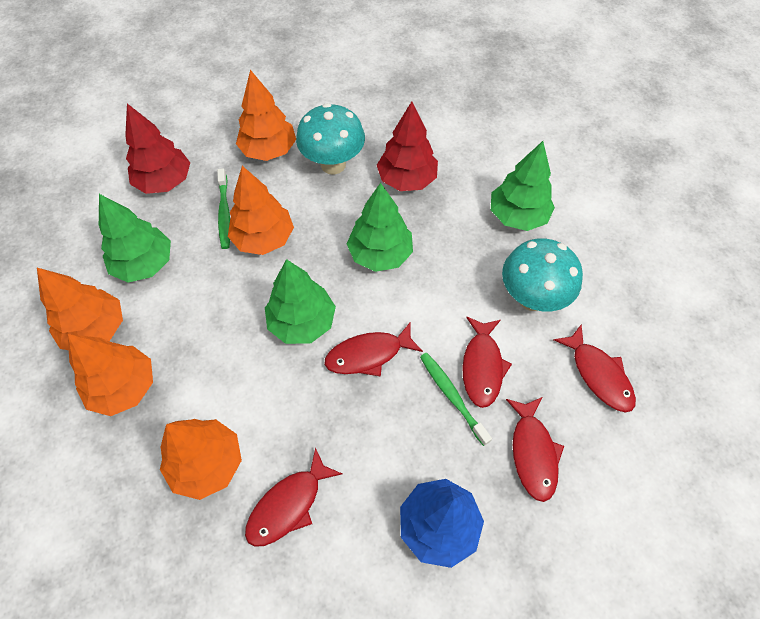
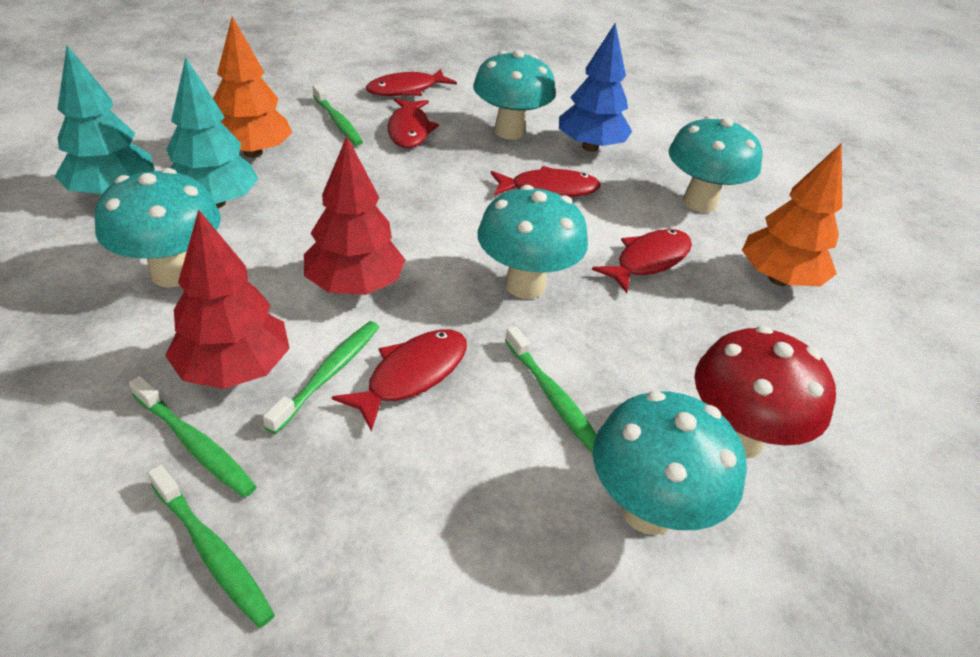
green toothbrush: [217,168,230,249] [420,352,492,446] = 2 -> [129,376,257,498] [147,465,275,628] [263,321,379,434] [312,85,363,146] [505,326,597,454] = 5
green tree: [99,194,171,283] [265,259,336,344] [347,183,413,272] [491,141,555,231] = 4 -> none = 0
orange tree: [37,268,123,350] [68,334,153,416] [160,419,242,500] [228,166,294,255] [236,70,296,161] = 5 -> [213,16,292,158] [742,143,842,286] = 2
red mushroom: none = 0 -> [694,326,836,459] = 1
turquoise mushroom: [296,103,365,175] [502,238,583,311] = 2 -> [95,168,221,288] [473,50,556,140] [477,185,588,299] [593,391,747,535] [669,115,763,213] = 5
turquoise tree: none = 0 -> [54,45,155,194] [166,57,258,208] = 2

